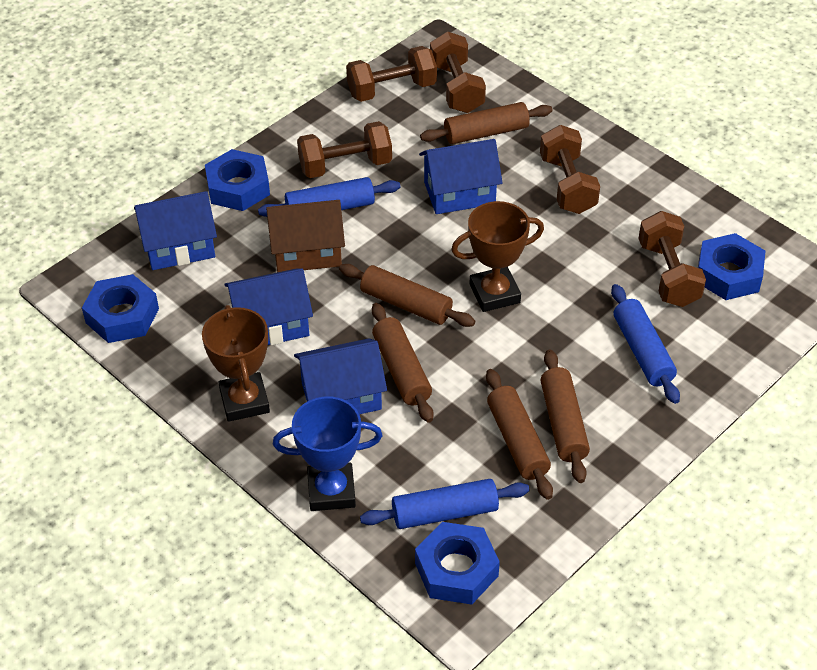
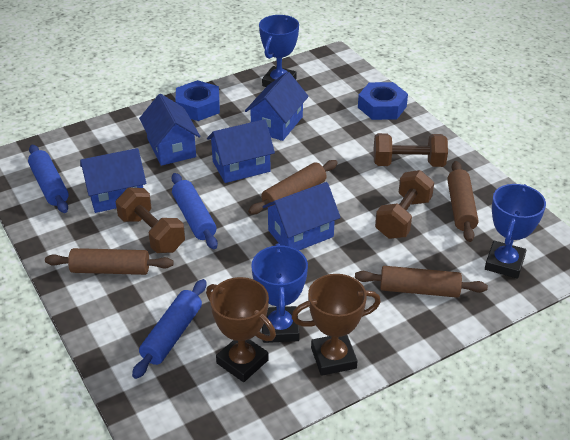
blue house: [134,191,217,270] [224,268,313,345] [294,338,387,414] [419,139,503,214] = 4 -> [80,148,146,213] [139,94,200,166] [207,119,275,183] [245,72,309,141] [262,182,341,251] = 5
blue nut: [82,274,159,343] [205,149,270,211] [415,522,500,605] [698,233,766,300] = 4 -> [175,80,220,121] [358,82,408,120] = 2
blue trophy: [273,396,383,511] = 1 -> [251,243,308,343] [259,15,299,87] [485,184,546,279] = 3
brown dumbbell: [297,121,392,178] [346,46,437,102] [430,32,486,113] [540,125,600,214] [638,211,706,307] = 5 -> [116,188,185,253] [374,133,448,167] [375,170,434,239] = 3
brown house: [266,200,345,272] = 1 -> none = 0
brown rolling pin: [339,264,475,327] [372,303,434,423] [420,102,552,144] [486,369,553,500] [541,349,590,483] = 5 -> [45,248,174,275] [248,160,338,214] [355,266,488,298] [447,161,478,242] = 4

